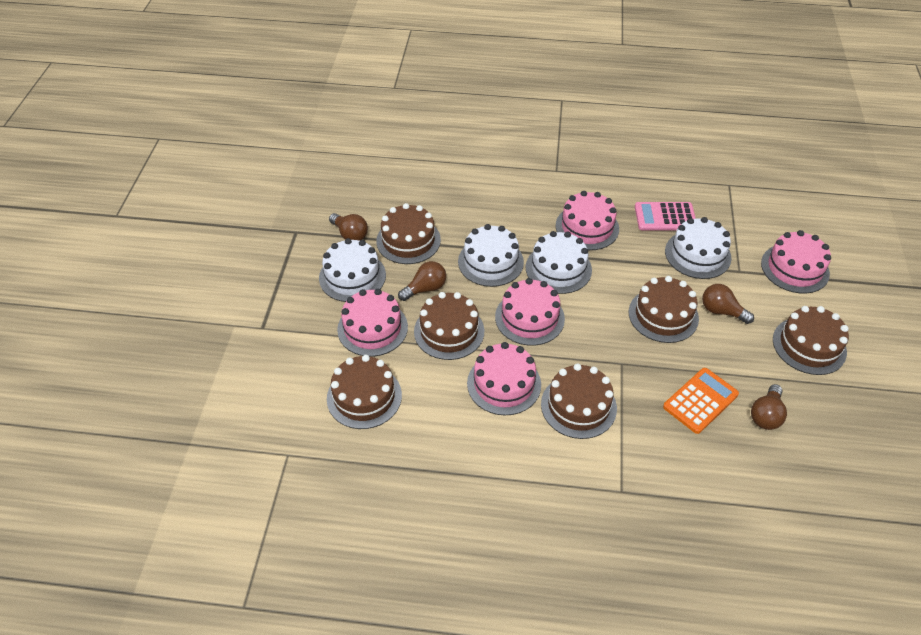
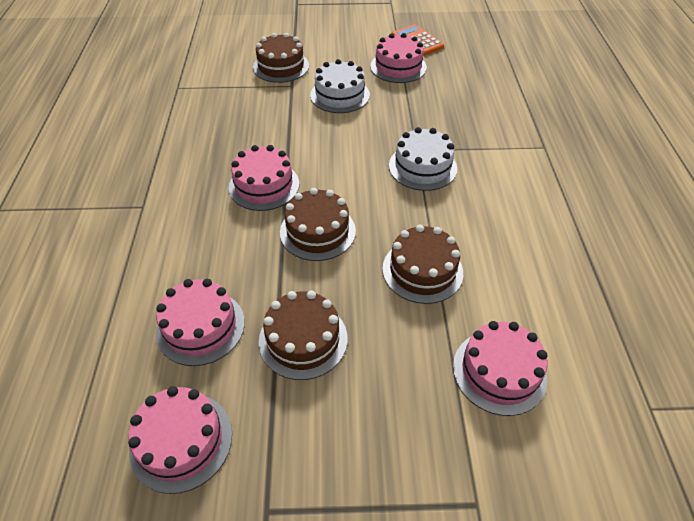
brown cake: [327,355,402,429] [376,203,441,264] [414,292,484,360] [541,363,617,439] [629,276,699,343] [773,306,849,375] = 6 -> [253,33,309,83] [259,291,347,380] [280,188,356,261] [383,225,463,304] = 4
brown light bulb: [329,213,368,241] [398,261,446,301] [702,284,754,324] [751,384,787,430] = 4 -> none = 0
pink calculator: [635,202,696,231] = 1 -> none = 0
white cake: [319,238,386,302] [458,224,524,287] [526,231,592,294] [665,217,732,279] = 4 -> [310,59,370,113] [389,127,457,191] = 2

